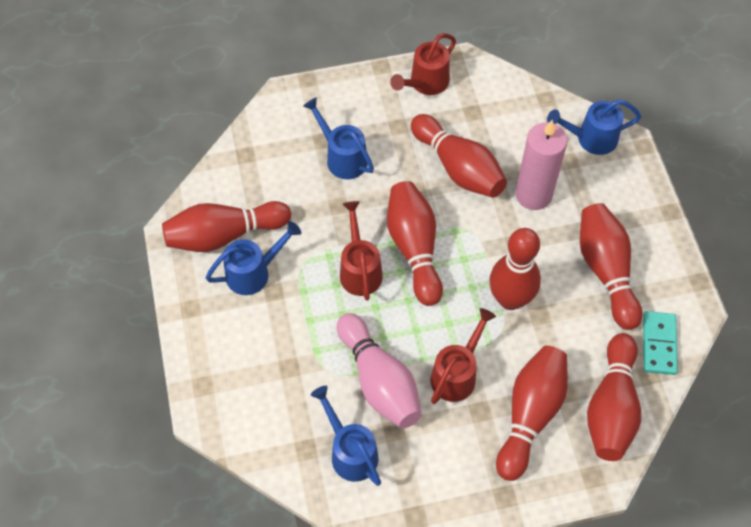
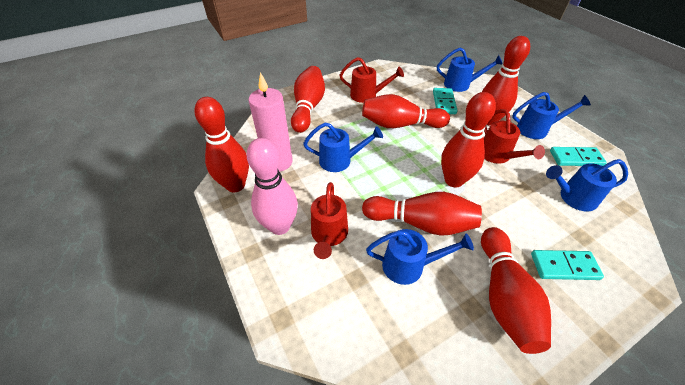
blue watering can: [206,221,301,295] [303,97,374,179] [311,386,381,486] [547,99,641,155] = 4 -> [303,123,383,172] [366,229,474,285] [437,48,503,92] [512,92,591,139] [546,159,628,212] = 5
turquoise domino: [643,311,678,375] = 1 -> [433,88,458,114] [531,250,604,280] [550,147,607,166] = 3

